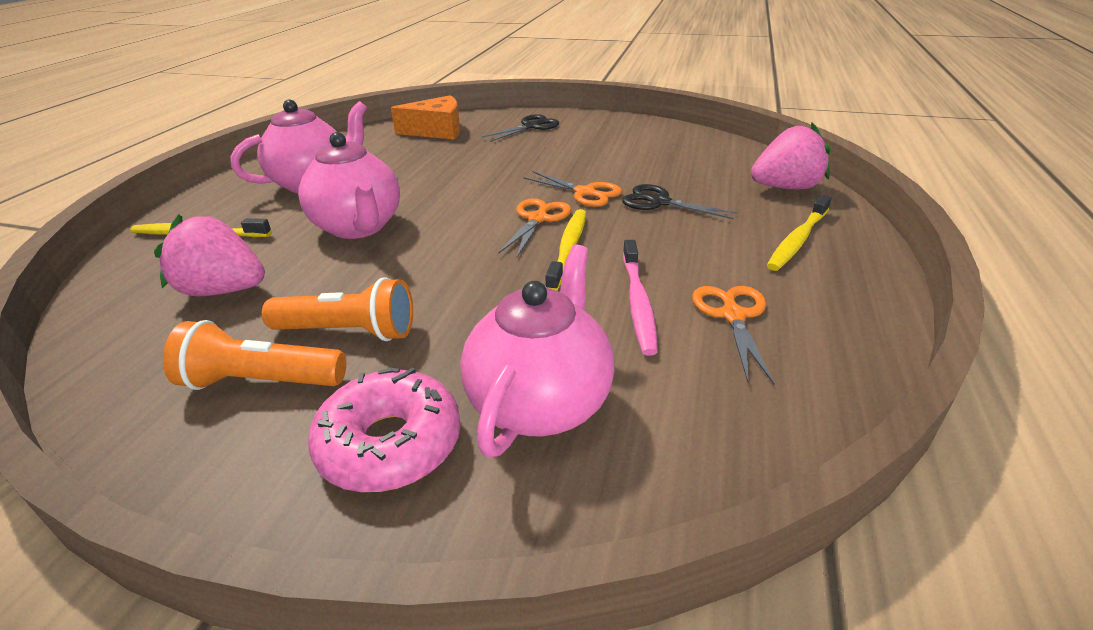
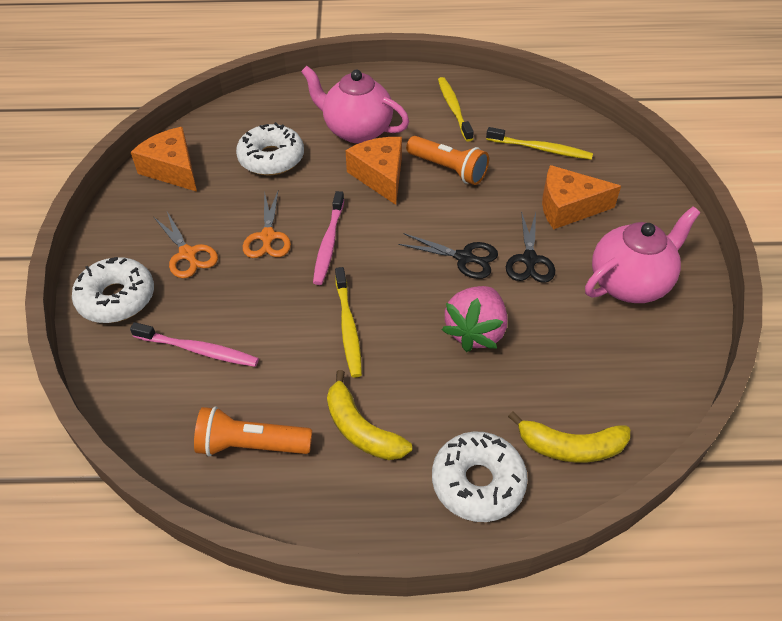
orange cheese: [391,95,460,140] = 1 -> [131,127,197,192] [345,137,402,205] [542,165,621,229] = 3
orange scissors: [499,198,571,257] [523,171,622,207] [692,286,775,385] = 3 -> [154,212,218,278] [243,191,291,258] = 2
pink donut: [308,367,461,492] = 1 -> none = 0
pink strawberry: [154,214,265,296] [751,122,830,190] = 2 -> [442,286,508,352] = 1
pink teapot: [231,100,367,193] [298,132,400,239] [460,244,614,457] = 3 -> [301,66,409,143] [585,207,701,303] = 2
pink toothbrush: [623,240,658,356] = 1 -> [130,322,259,367] [313,191,344,285] = 2
white donut: none = 0 -> [72,257,154,323] [236,122,304,176] [432,432,528,522] = 3
yellow banana: none = 0 -> [327,370,412,460] [508,412,630,463] = 2

